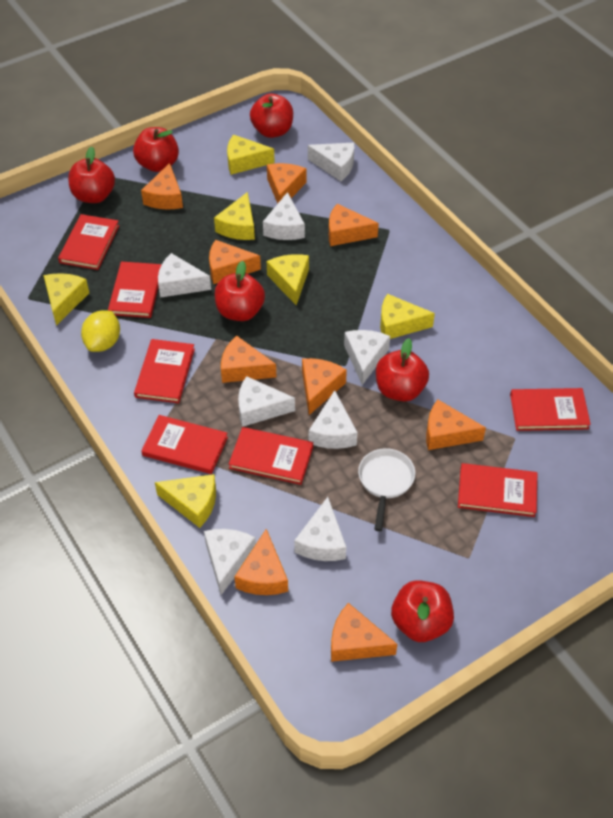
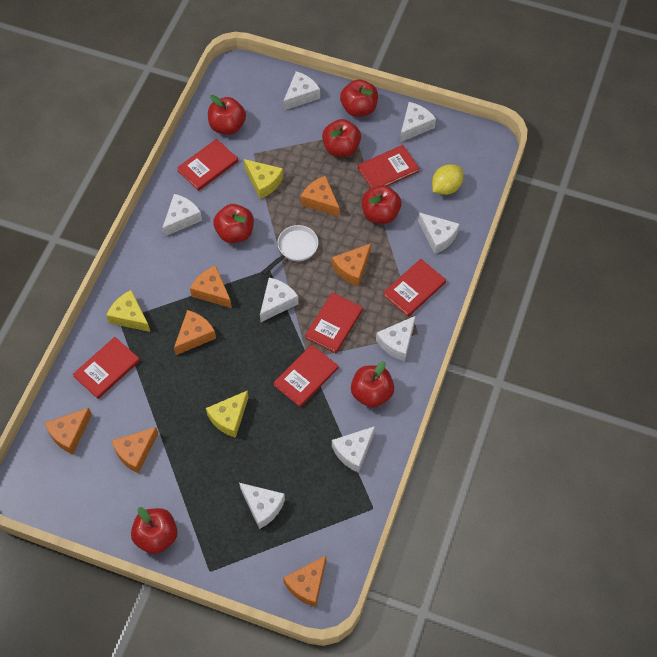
orange cheese: [141,163,183,209] [209,240,261,284] [221,336,276,383] [234,529,288,595] [267,163,306,204] [302,358,347,415] [329,204,379,246] [331,603,397,662] [426,400,486,450] = 9 -> [45,408,92,454] [111,427,158,474] [174,310,216,355] [190,265,232,308] [283,556,326,607] [301,176,340,217] [332,243,371,287] = 7
red apple: [68,146,115,203] [133,127,179,172] [215,261,265,321] [250,94,293,138] [376,338,429,402] [391,580,454,642] = 6 -> [131,507,177,554] [208,95,246,135] [213,204,254,243] [322,119,361,157] [340,79,378,117] [351,361,394,408] [362,185,401,224] = 7
red book: [58,214,119,270] [108,261,162,318] [134,339,195,403] [141,415,228,474] [229,427,313,485] [458,463,537,517] [510,388,591,431] = 7 -> [73,337,140,399] [177,139,238,191] [273,344,339,407] [305,292,363,353] [358,145,419,188] [383,259,446,317] = 6
yellow cheese: [44,273,89,326] [155,474,216,528] [214,192,255,240] [227,135,275,175] [267,254,309,305] [380,294,435,339] = 6 -> [106,290,150,332] [206,390,249,438] [244,159,283,199] = 3

